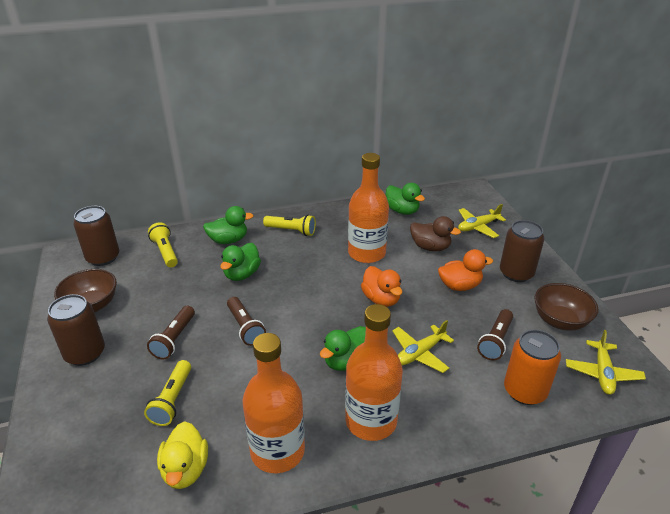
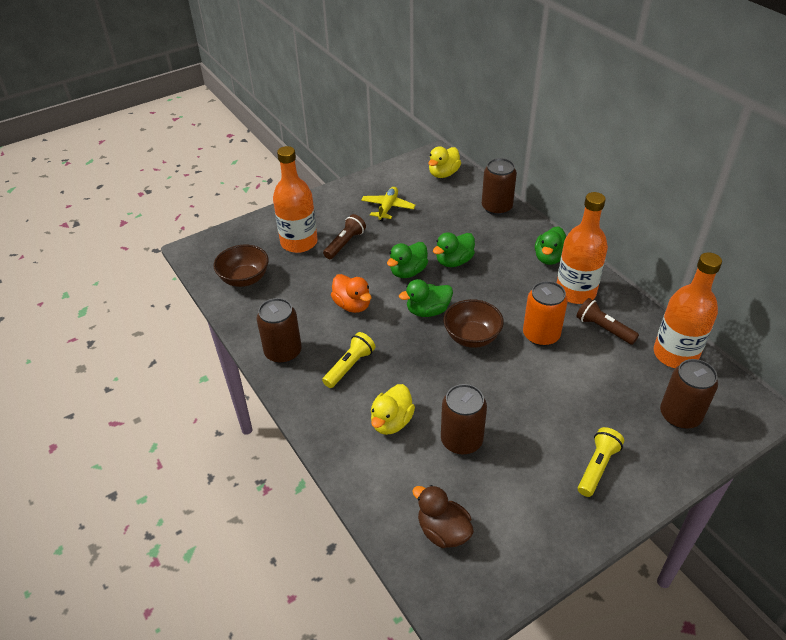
brown can: [47,294,105,366] [73,206,119,266] [500,220,544,282] = 3 -> [257,298,302,364] [441,384,487,455] [482,158,517,215] [660,359,718,429] = 4
brown flashlight: [147,306,195,359] [227,297,266,346] [477,309,513,361] = 3 -> [323,214,366,259] [576,298,639,345] = 2
orange duck: [361,266,403,307] [438,249,493,291] = 2 -> [331,274,371,313] = 1
yellow duck: [157,421,208,489] = 1 -> [371,384,415,435] [428,146,461,178] = 2
yellow flashlight: [144,360,191,426] [148,222,178,267] [263,215,316,236] = 3 -> [322,332,375,388] [578,427,624,497] = 2
yellow plane: [392,320,454,373] [458,204,506,238] [566,330,646,395] = 3 -> [361,187,416,221] = 1

